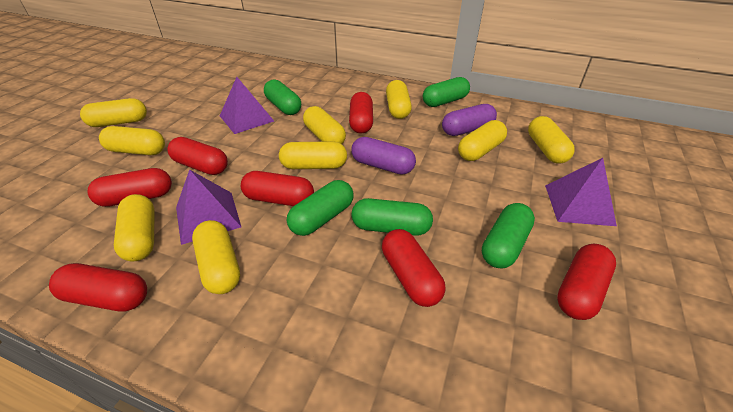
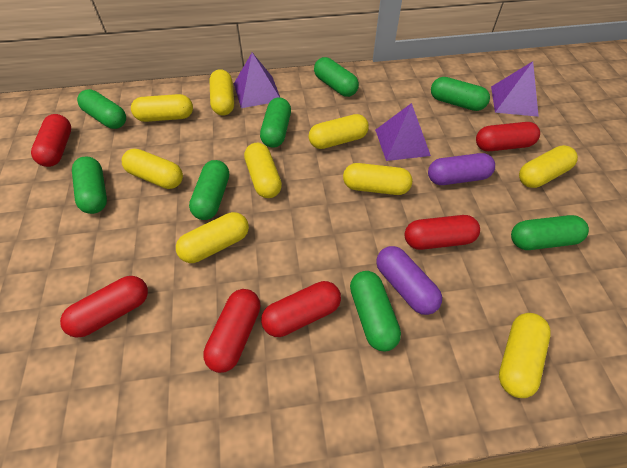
green capsule: [264,79,301,115] [287,180,353,236] [352,198,433,236] [423,77,470,107] [482,203,535,269] = 5 -> [72,156,107,214] [77,89,126,129] [189,160,229,220] [260,97,291,148] [314,57,359,97] [350,271,401,351] [431,77,490,111] [511,215,589,250] = 8
red capsule: [49,263,147,312] [88,168,172,207] [167,137,228,175] [241,171,314,206] [349,92,373,134] [382,229,445,307] [557,244,616,320] = 7 -> [31,114,71,167] [60,276,148,338] [203,289,260,373] [261,281,341,337] [405,215,480,250] [476,122,540,151] = 6

